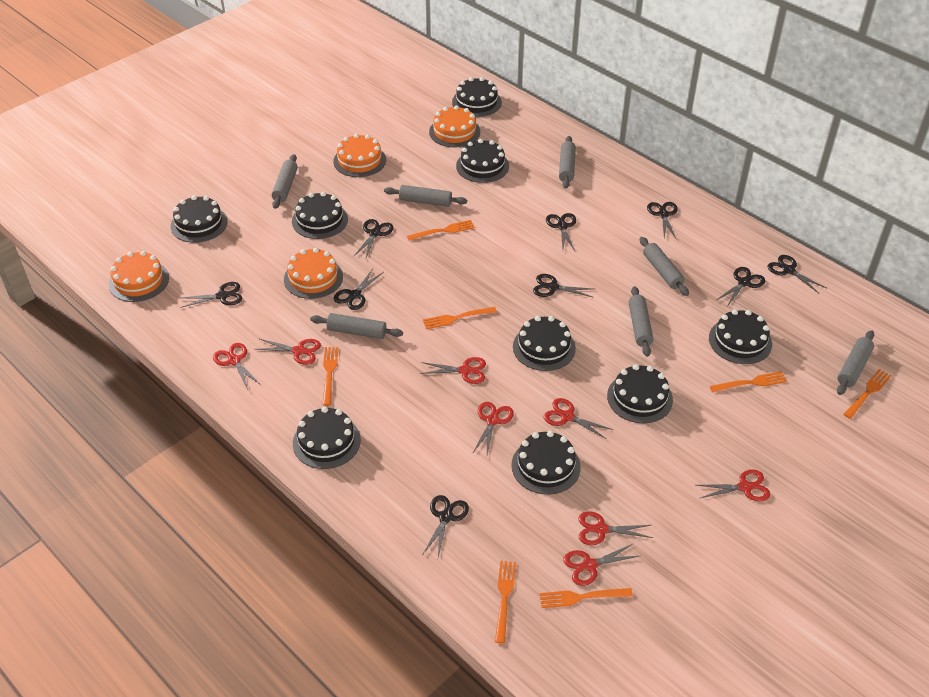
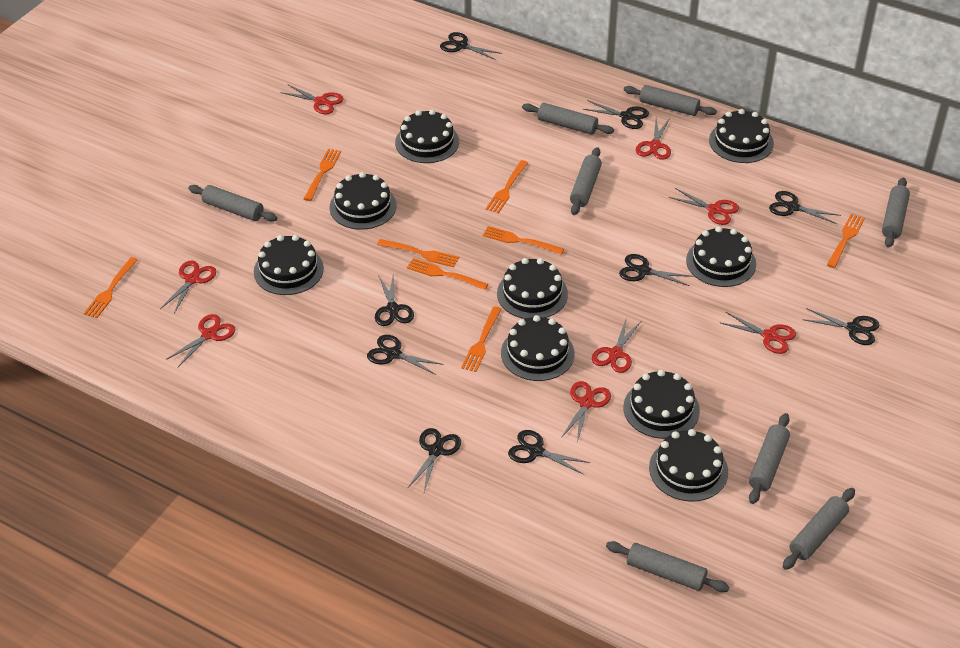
grey rolling pin: [272,154,298,209] [310,313,403,339] [384,185,467,207] [559,136,576,189] [629,286,654,357] [640,237,689,296] [837,330,874,395] = 7 -> [188,185,277,222] [522,103,614,135] [570,147,602,215] [606,541,729,592] [624,85,717,116] [749,413,790,504] [783,488,855,570] [882,178,910,248] = 8
orange cake: [109,251,169,302] [284,248,343,299] [333,134,386,177] [429,105,480,147] = 4 -> none = 0
orange fork: [322,347,338,406] [407,220,475,241] [423,307,497,329] [495,561,516,643] [540,588,633,608] [710,371,787,392] [843,369,891,419] = 7 -> [84,257,138,318] [304,149,341,201] [377,239,459,267] [407,258,488,290] [461,306,502,372] [483,226,564,255] [486,160,528,213] [827,214,865,268] = 8

